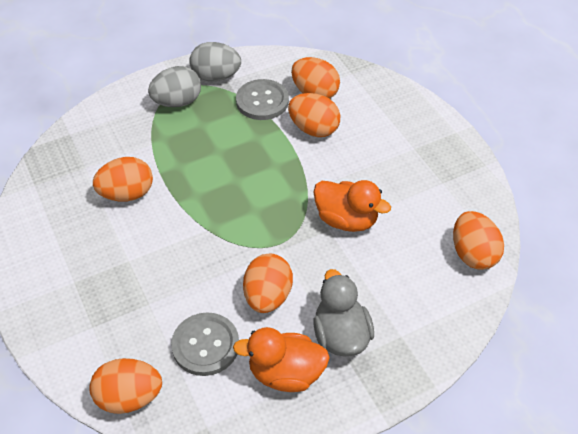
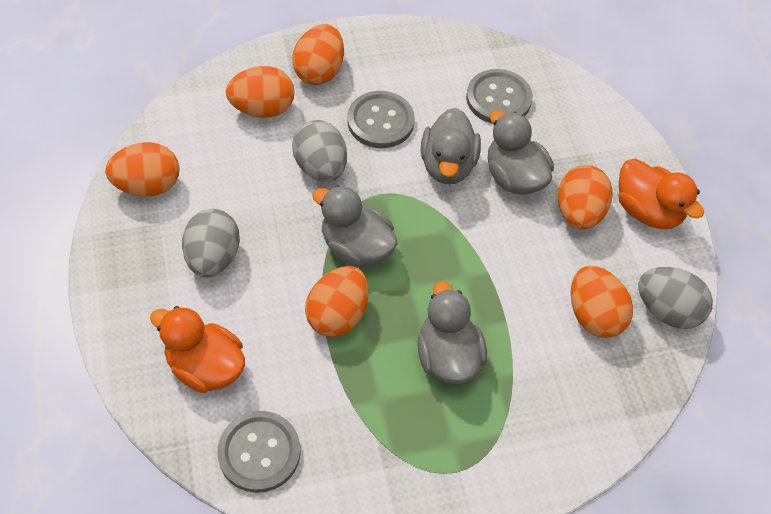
grey button: [171,313,239,376] [236,79,289,120] = 2 -> [217,411,301,493] [347,91,415,148] [466,69,533,124] = 3
grey duck: [313,269,374,357] = 1 -> [312,185,398,268] [417,281,487,384] [421,108,481,184] [488,110,554,195] = 4
grey egg: [148,66,201,107] [189,42,241,81] = 2 -> [182,209,240,277] [292,120,347,182] [639,267,713,329] = 3

